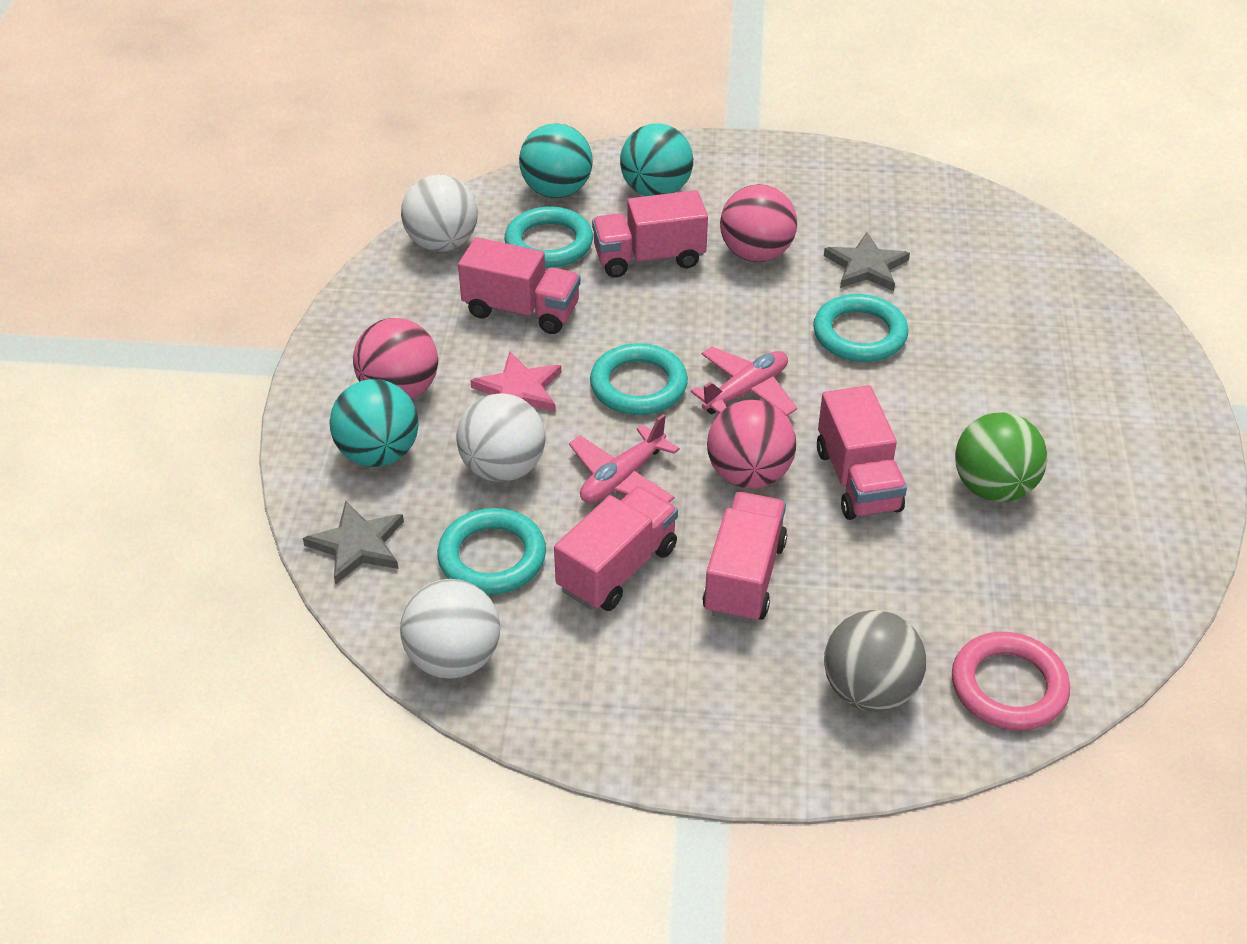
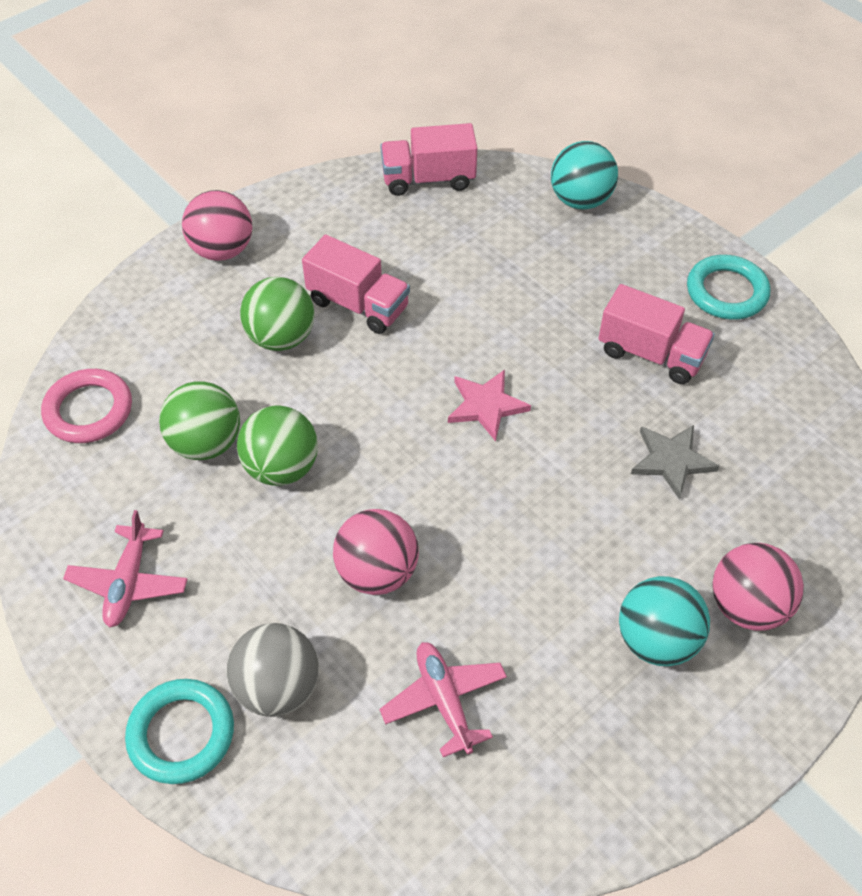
green ball: [955,412,1047,502] = 1 -> [159,381,240,460] [237,405,318,486] [240,277,315,351] = 3
grey star: [303,501,404,585] [824,232,910,291] = 2 -> [631,425,720,499] = 1
pink truck: [458,237,581,334] [554,486,678,611] [592,190,708,278] [703,492,787,623] [817,385,907,520] = 5 -> [302,235,410,334] [380,123,477,196] [598,284,715,384] = 3
turquoise ball: [329,379,418,467] [519,123,593,198] [620,123,693,196] = 3 -> [551,141,618,209] [619,576,710,666] = 2
turquoise ring: [437,508,546,595] [504,207,593,268] [590,343,688,415] [813,294,908,362] = 4 -> [125,679,234,784] [687,255,770,320] = 2
white ball: [400,579,500,679] [401,175,478,252] [456,393,545,482] = 3 -> none = 0

